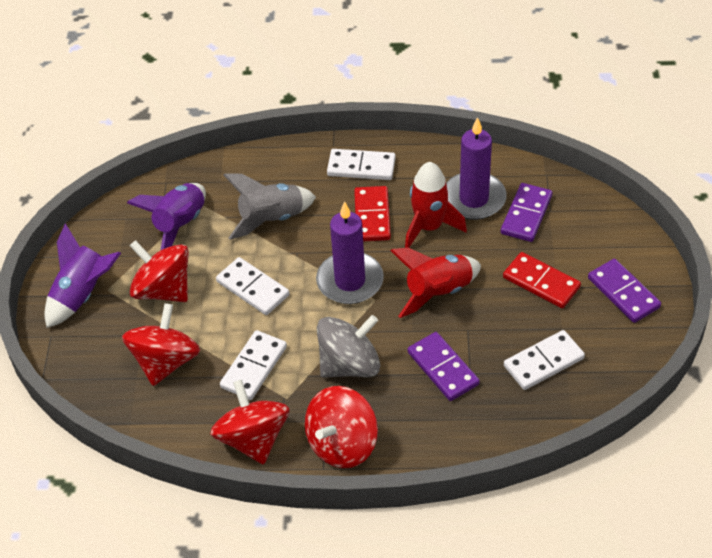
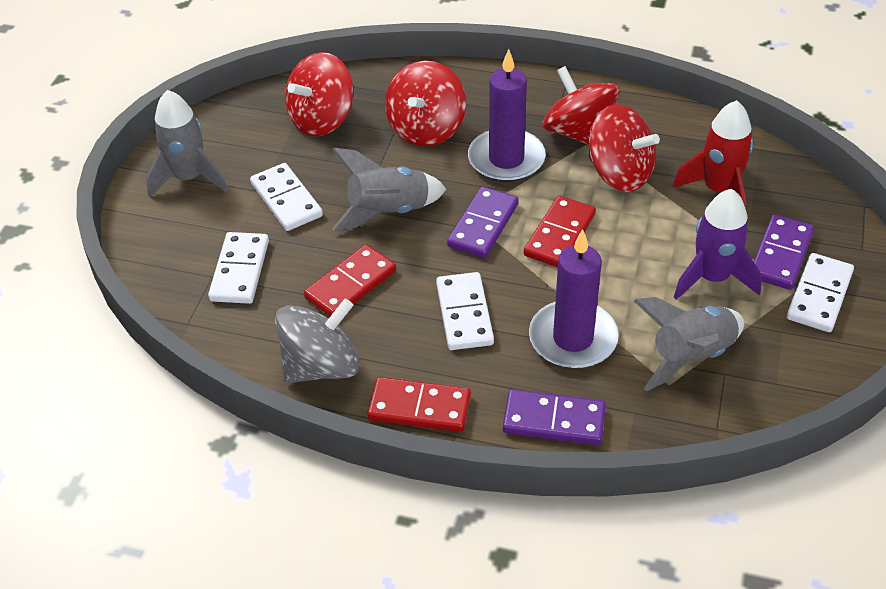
grey rocket: [223,173,316,239] = 1 -> [146,90,228,197] [332,147,446,231] [634,297,744,391] = 3
purple rocket: [44,223,121,328] [127,183,206,251] = 2 -> [674,189,762,300] = 1
red domino: [354,186,391,242] [503,252,581,308] = 2 -> [304,244,396,316] [368,377,471,432] [524,196,596,267] = 3
red rocket: [390,248,481,318] [405,162,467,248] = 2 -> [673,100,753,206] = 1

